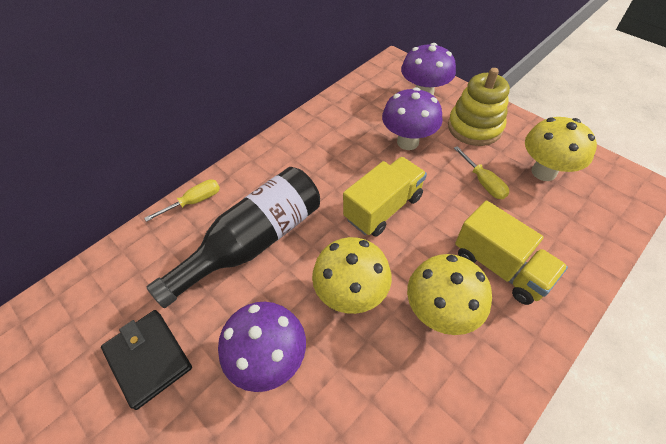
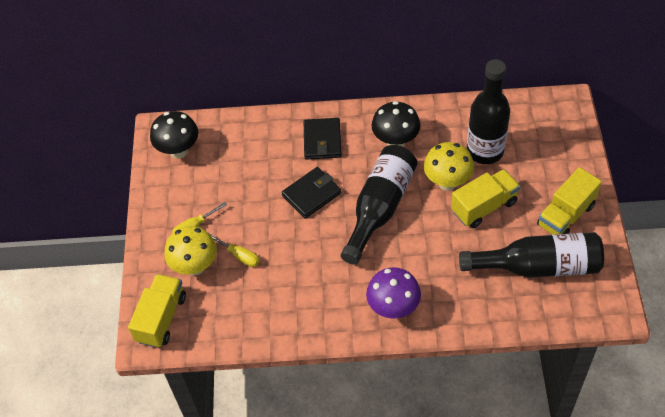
black bottle: [147,167,320,308] = 1 -> [341,145,418,265] [459,232,604,278] [467,59,510,164] = 3
black mushroom: none = 0 -> [150,111,198,159] [371,101,421,146] = 2
black wallet: [101,310,192,410] = 1 -> [282,167,341,219] [304,118,342,160] = 2
purple mushroom: [218,302,306,392] [382,87,443,150] [401,43,456,96] = 3 -> [366,267,421,319] = 1
yellow mushroom: [312,237,392,314] [407,254,492,335] [525,117,597,181] = 3 -> [164,226,217,275] [424,142,474,191] = 2
yellow stacking toy: [448,68,510,146] = 1 -> none = 0
yellow truck: [343,157,427,237] [455,201,568,305] = 2 -> [128,274,186,348] [451,169,520,228] [537,167,602,235] = 3

